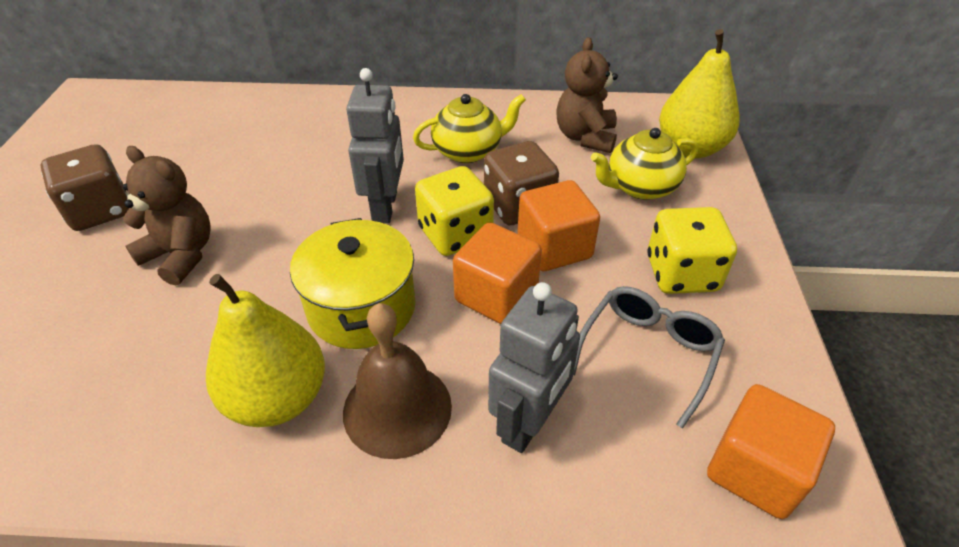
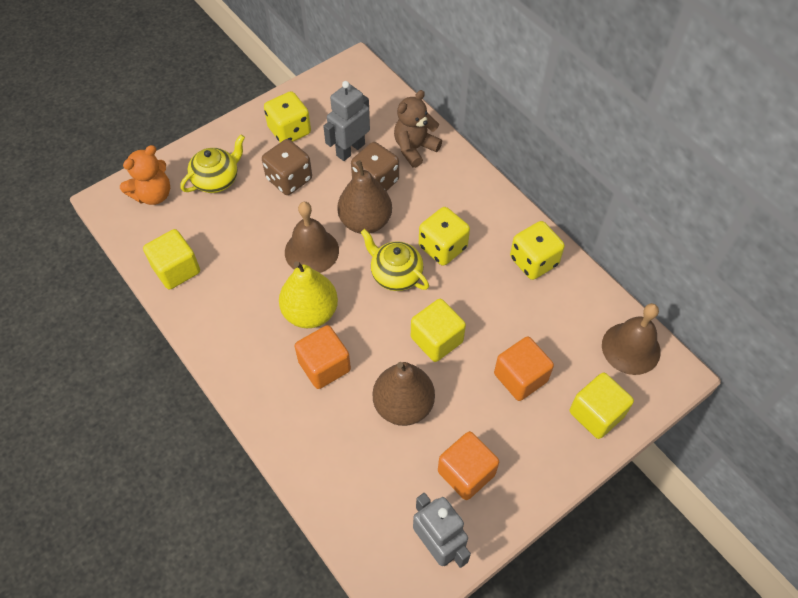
brown bell: [343,303,452,459] = 1 -> [285,202,339,273] [602,303,661,375] = 2
brown pear: none = 0 -> [337,160,392,234] [373,362,435,426] = 2
brown teddy bear: [123,146,210,285] [556,37,618,153] = 2 -> [394,90,442,168] = 1
grey glasses: [573,286,725,429] = 1 -> none = 0
orange teddy bear: none = 0 -> [120,145,170,205] = 1
yellow cube: none = 0 -> [143,229,200,290] [411,299,466,362] [570,373,634,439] = 3
yellow dice: [415,166,494,256] [647,207,737,294] = 2 -> [264,91,311,142] [419,207,470,266] [510,221,565,280] = 3
yellow pear: [206,274,325,427] [659,29,739,158] = 2 -> [279,261,338,328] = 1
yellow pot: [290,218,416,349] = 1 -> none = 0

